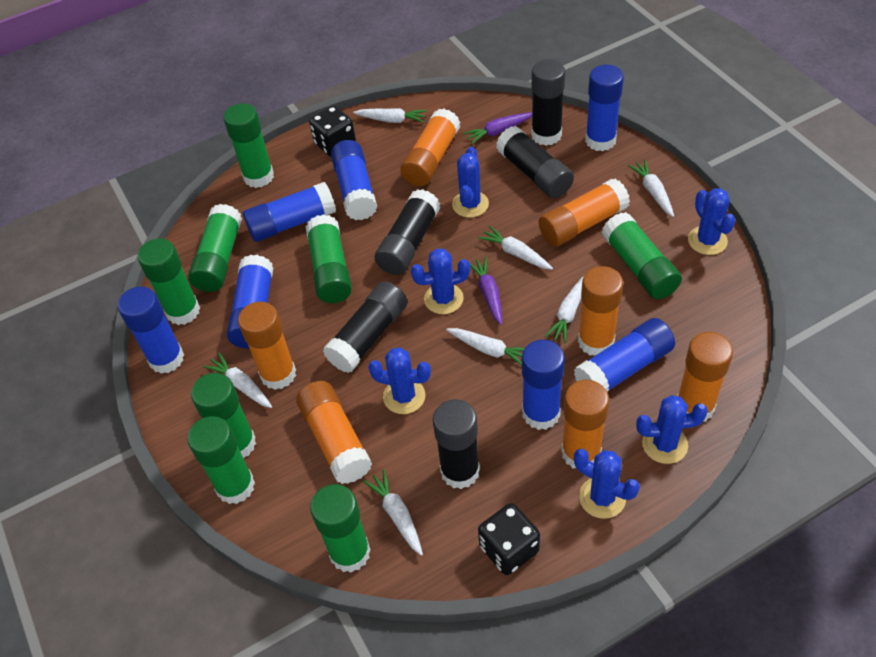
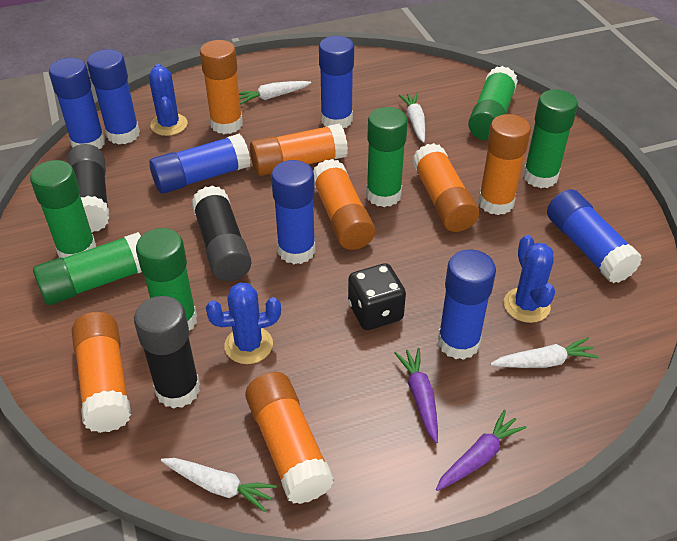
black dice: [309,106,356,157] [478,503,540,575] = 2 -> [348,263,406,330] = 1
black glue stick: [323,281,408,373] [375,189,440,275] [433,399,480,489] [496,126,574,198] [531,60,565,146] = 5 -> [67,144,110,232] [134,296,200,409] [192,186,252,281] = 3
blue cactus: [368,347,431,414] [411,248,470,314] [452,147,489,218] [574,449,640,519] [636,395,708,464] [688,188,736,255] = 6 -> [149,64,188,136] [206,282,281,364] [504,235,555,323] = 3
green glue stick: [138,239,200,325] [187,416,255,504] [188,204,242,292] [191,373,256,459] [224,103,274,188] [306,214,352,303] [310,484,371,573] [602,212,682,299] = 8 -> [30,160,96,258] [33,232,142,305] [136,228,197,331] [366,107,408,207] [468,66,518,140] [523,89,578,188] = 6
white carrot: [203,353,272,408] [353,108,427,123] [363,469,423,556] [446,328,525,365] [478,226,553,270] [545,276,584,343] [628,160,674,217] = 7 -> [161,458,277,512] [239,81,311,104] [399,93,425,143] [491,337,599,368] = 4

